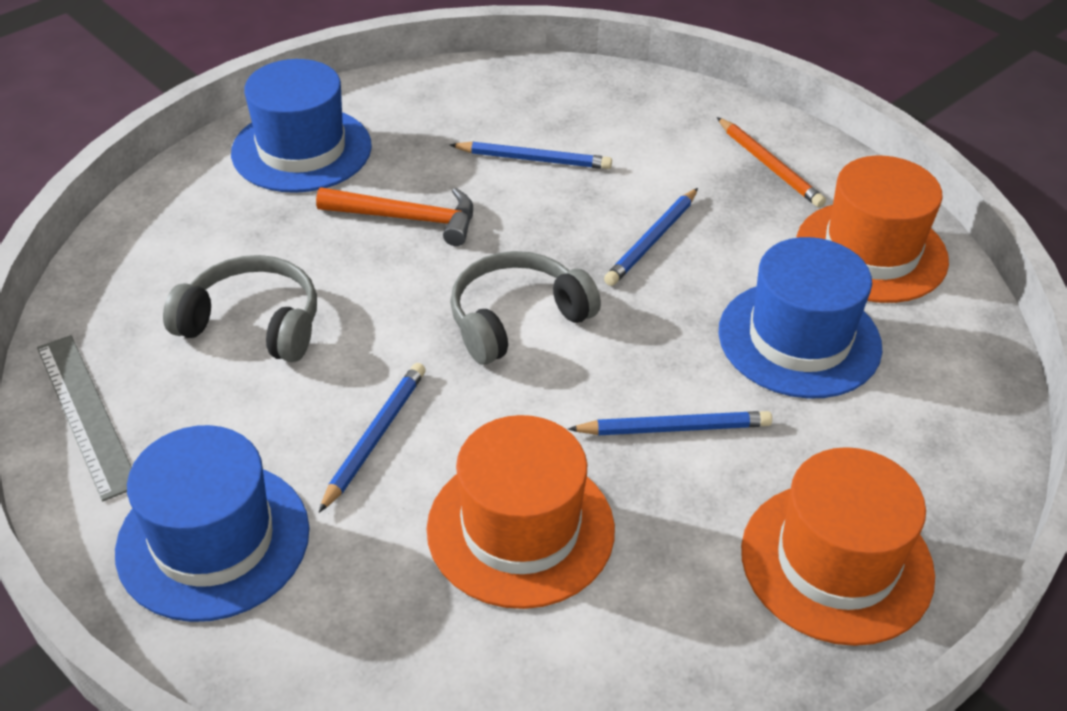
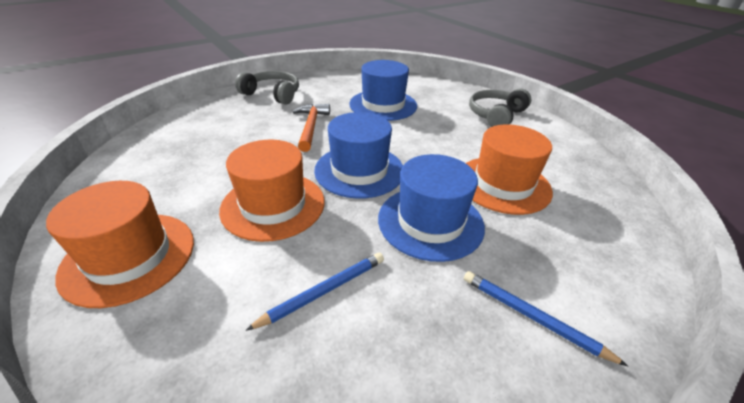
blue pencil: [319,363,426,513] [450,142,612,169] [568,411,772,435] [604,188,698,286] = 4 -> [245,253,384,331] [464,271,628,366] = 2
grey ruler: [37,335,132,501] = 1 -> none = 0
orange pencil: [717,117,826,208] = 1 -> none = 0

